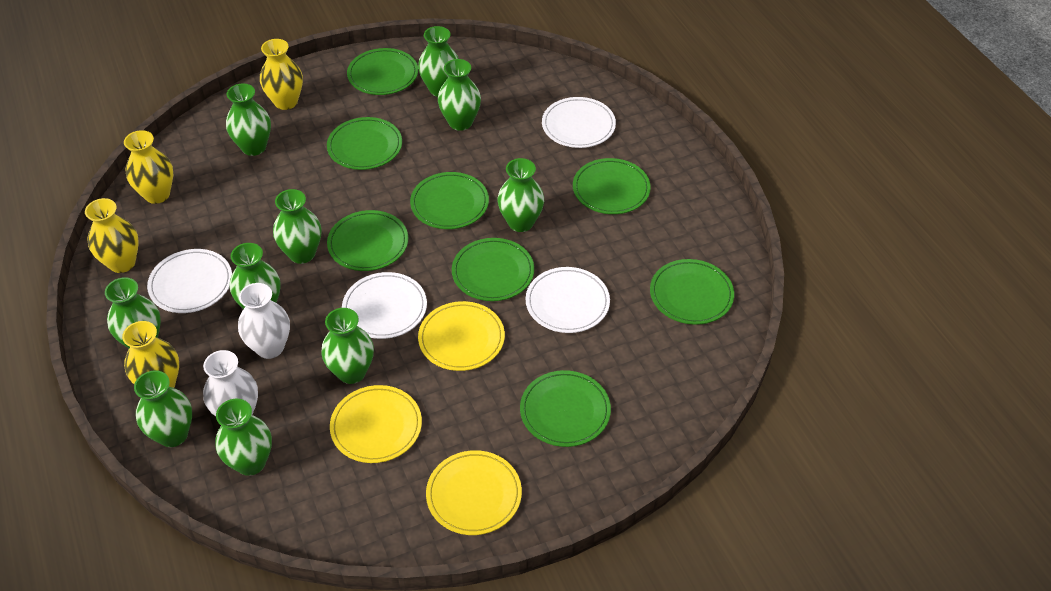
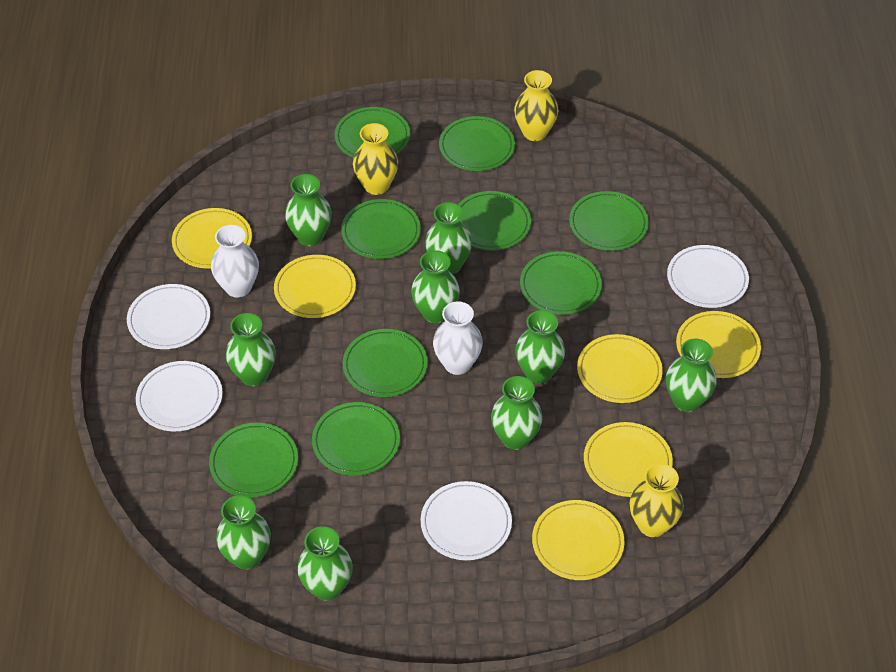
green plate: [327,117,402,170] [327,210,408,271] [347,48,418,95] [410,172,489,229] [452,238,534,301] [520,370,611,447] [573,158,651,214] [650,259,734,325] = 8 -> [209,423,298,497] [312,402,400,476] [335,107,410,158] [341,199,421,259] [343,329,428,397] [439,116,515,171] [458,191,531,250] [520,251,602,315] [569,191,649,251] = 9
green vase: [105,277,161,348] [134,370,192,447] [215,398,272,476] [226,83,271,156] [230,243,280,309] [273,189,321,264] [321,308,374,384] [418,26,459,97] [438,59,481,131] [498,158,544,232] = 10 -> [216,495,271,570] [226,313,276,386] [285,174,332,246] [297,526,353,601] [411,250,460,323] [425,202,472,274] [491,376,543,450] [515,310,565,384] [666,338,717,412] = 9
yellow plate: [330,385,422,463] [418,301,505,371] [426,450,522,535] = 3 -> [172,208,252,269] [274,255,356,318] [532,500,624,580] [577,334,663,403] [584,422,673,497] [676,311,761,378] = 6
yellow vase: [85,198,139,273] [122,321,179,388] [124,130,174,204] [260,39,303,110] = 4 -> [353,123,398,195] [514,70,558,141] [629,463,683,537] = 3

